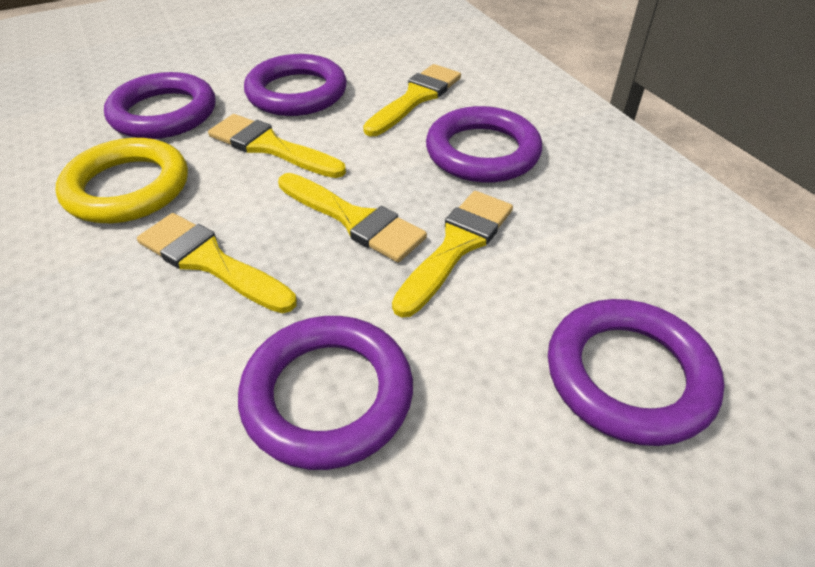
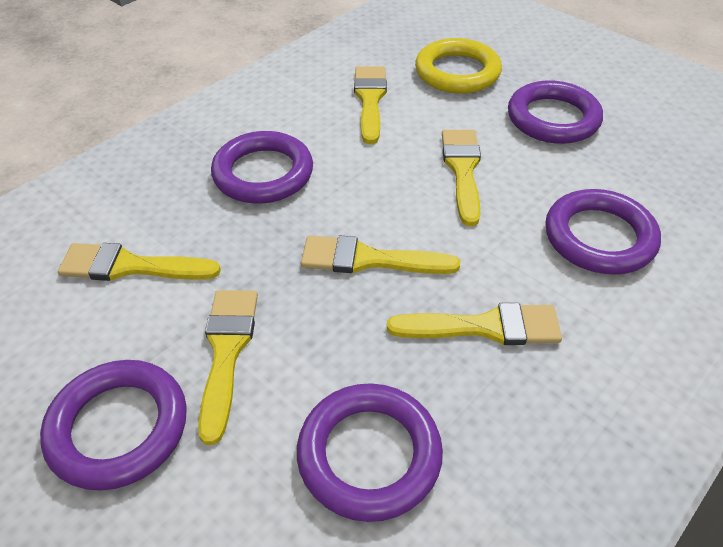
yellow brush: [137,213,297,313] [208,114,346,178] [278,173,427,262] [363,64,461,136] [392,191,513,317] = 5 -> [58,243,221,281] [198,290,258,445] [301,235,460,274] [354,67,387,144] [387,303,562,345] [442,130,481,226] = 6

